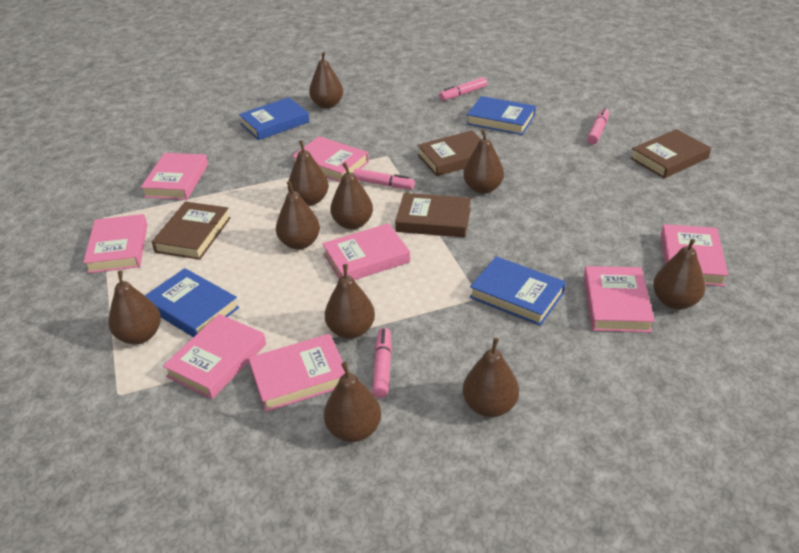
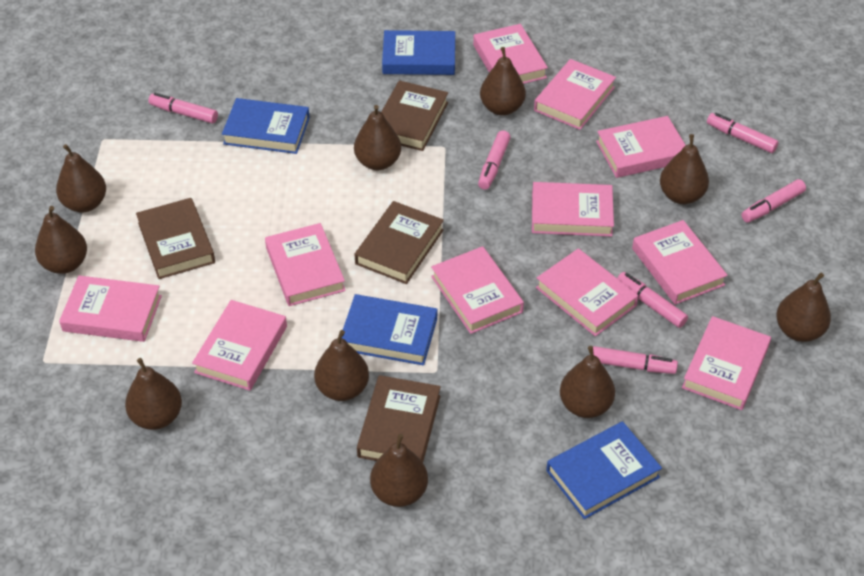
pink book: [83,214,148,273] [141,153,208,200] [163,314,266,399] [248,334,345,412] [292,136,369,182] [322,223,410,280] [584,266,655,333] [661,224,728,286] = 8 -> [59,276,162,342] [192,300,287,391] [265,223,346,306] [431,246,524,334] [473,24,548,84] [532,182,614,237] [534,59,616,130] [536,248,639,337] [596,116,686,178] [632,220,728,305] [682,316,771,410] = 11
pink marker: [353,168,415,189] [372,328,392,398] [439,77,487,101] [587,108,609,144] = 4 -> [149,93,218,124] [478,131,511,190] [593,346,678,374] [617,272,688,328] [707,113,778,153] [741,179,806,223] = 6

